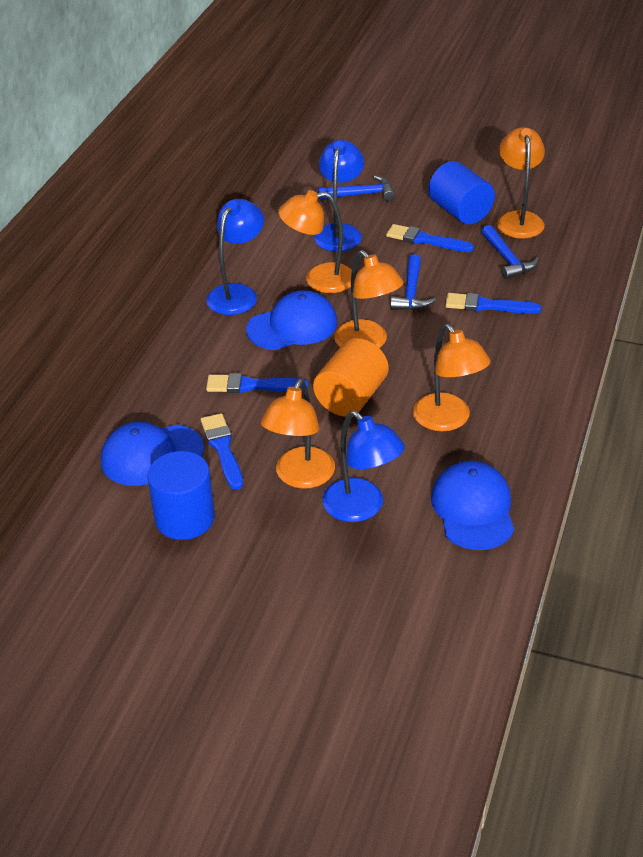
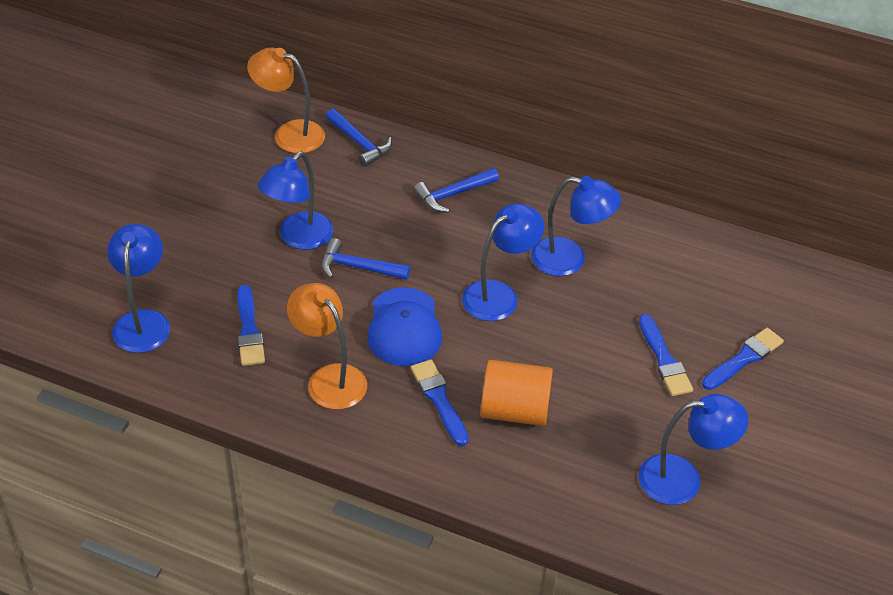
blue cap: [101,422,204,486] [246,290,337,350] [431,461,514,550] = 3 -> [367,287,442,366] = 1
blue cylinder: [147,451,215,540] [428,161,495,225] = 2 -> none = 0
blue lamp: [206,199,264,315] [314,140,364,252] [322,411,405,522] = 3 -> [107,224,170,353] [258,152,333,250] [462,203,544,321] [531,176,621,276] [639,394,749,505] = 5
orange lamp: [261,379,335,489] [278,190,352,293] [334,250,404,348] [413,324,491,431] [497,127,545,238] = 5 -> [247,47,325,153] [287,283,367,409] = 2

